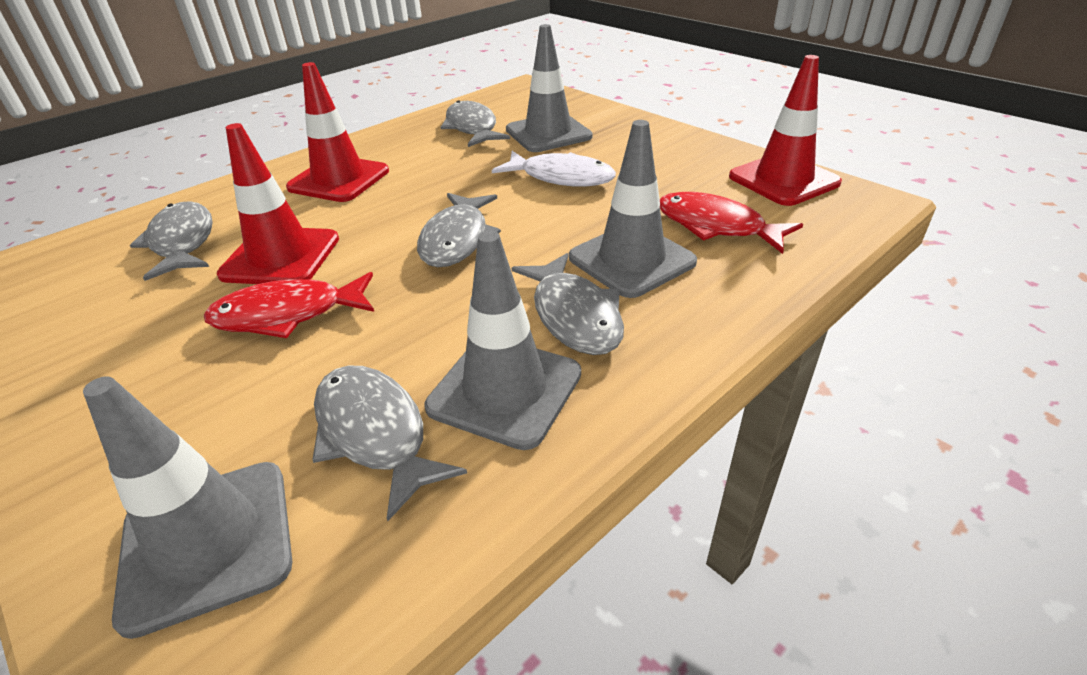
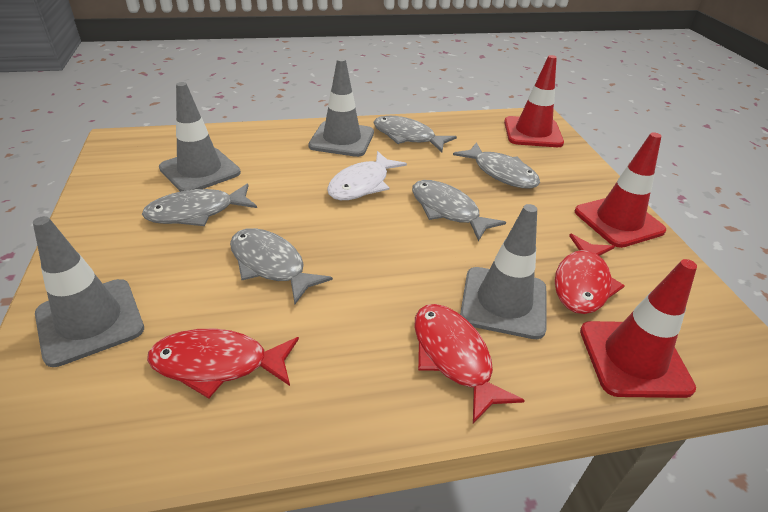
red fish: [204,272,374,338] [660,192,803,254] = 2 -> [147,328,299,399] [414,304,525,424] [555,234,625,314] = 3

